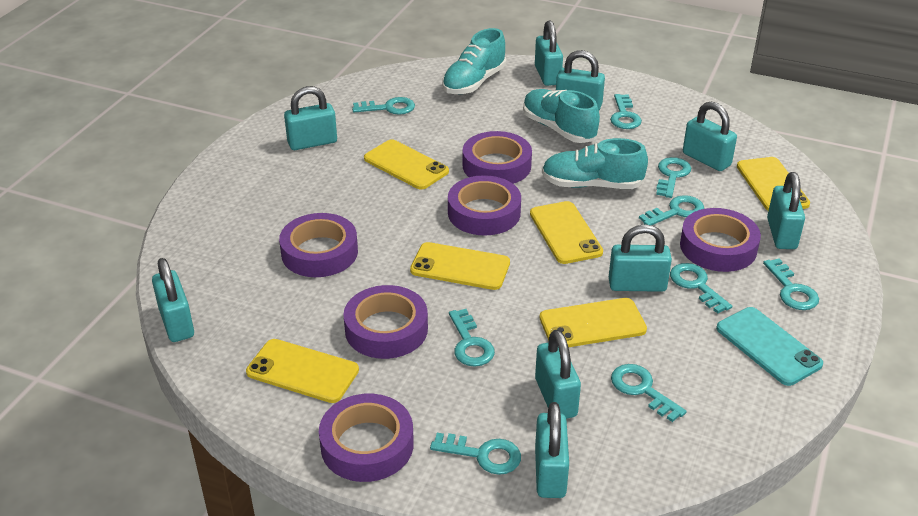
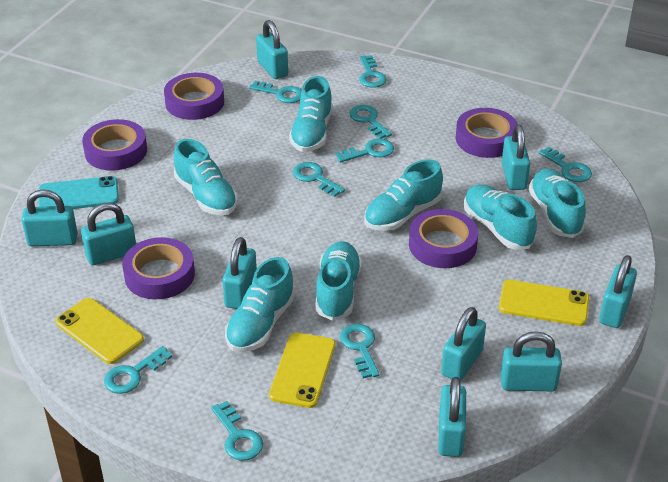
purple tape: [279,213,358,277] [319,394,414,482] [344,285,428,359] [448,175,521,235] [462,131,532,184] [680,208,761,272] = 6 -> [82,119,147,171] [122,237,195,299] [164,73,224,120] [409,209,478,268] [456,108,518,158] = 5
turquoise shoe: [442,28,506,94] [523,89,600,143] [542,138,648,189] = 3 -> [174,139,238,215] [225,257,295,352] [289,76,333,152] [315,241,362,321] [364,159,443,231] [464,184,537,250] [529,169,586,238] = 7
yellow phone: [246,339,359,403] [364,139,449,190] [410,242,510,290] [530,201,603,264] [539,298,647,347] [737,157,810,211] = 6 -> [55,298,144,364] [269,332,336,408] [499,280,589,326] = 3

